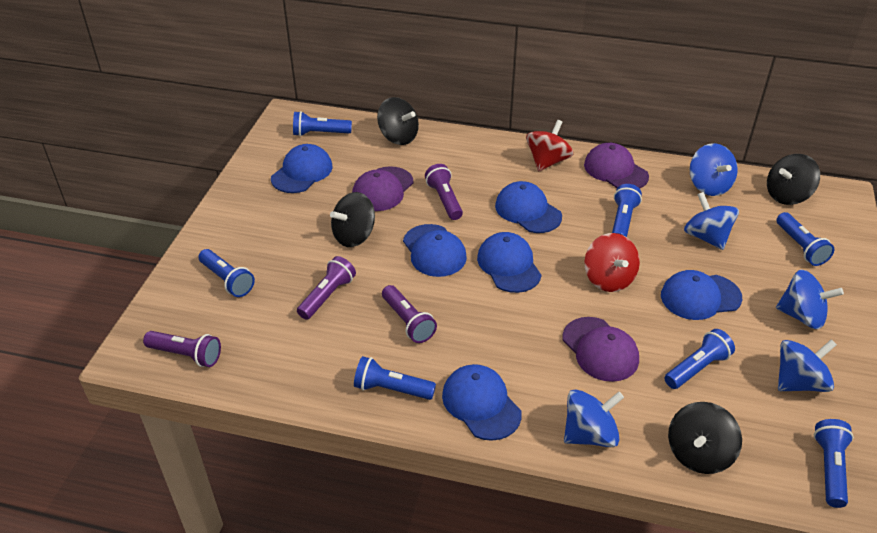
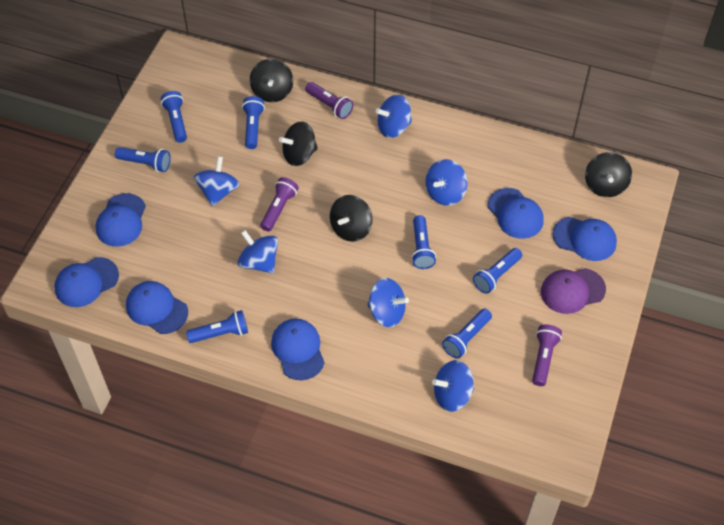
blue spinning top: [564,390,624,447] [684,192,739,250] [690,143,738,196] [776,269,844,329] [778,339,837,392] = 5 -> [193,156,240,206] [238,230,278,273] [367,278,409,327] [375,94,412,138] [426,159,468,206] [432,360,474,412] = 6
purple cap: [352,166,414,211] [563,317,639,382] [584,143,649,189] = 3 -> [541,268,606,314] = 1
purple flashlight: [143,331,221,367] [297,256,356,320] [382,285,437,343] [425,164,463,220] = 4 -> [260,177,299,232] [305,82,353,119] [532,324,562,386] = 3
red spinning top: [526,120,573,171] [584,233,640,292] = 2 -> none = 0

